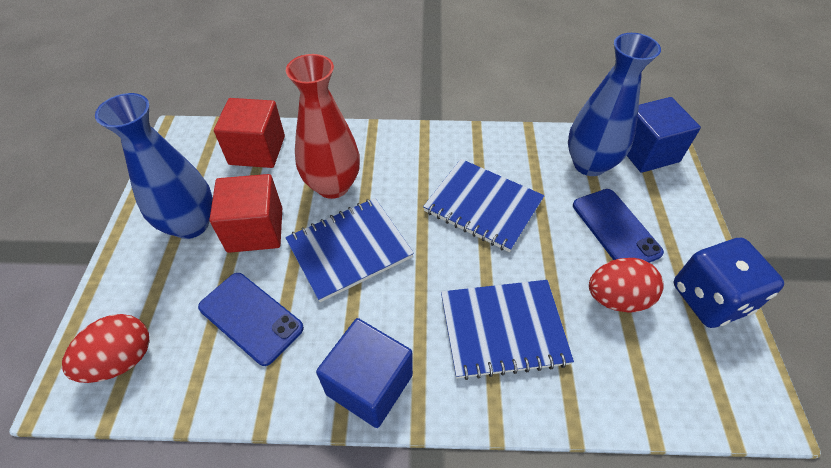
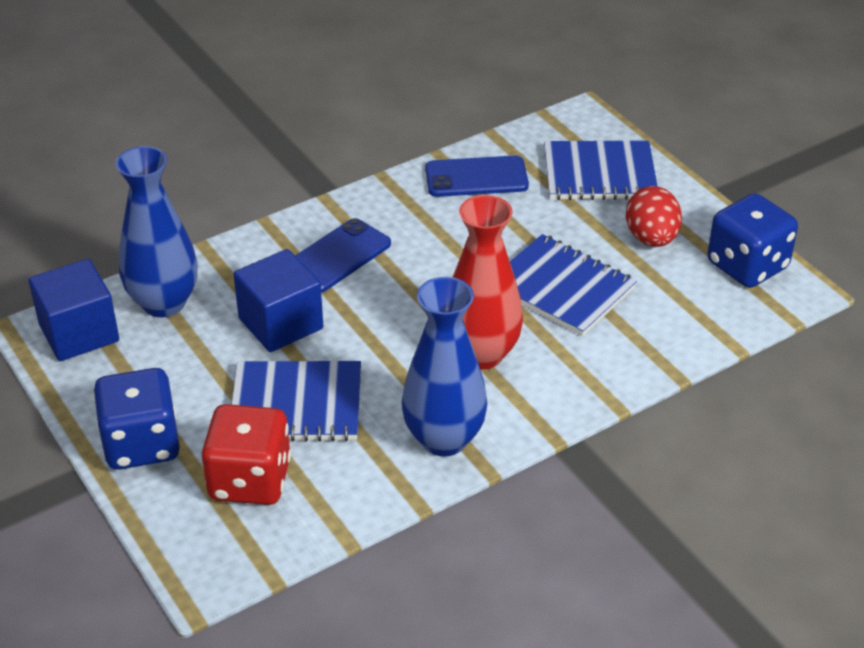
blue dice: [674,238,784,328] = 1 -> [93,368,180,470] [707,193,798,288] = 2
red cube: [209,174,282,253] [214,98,285,168] = 2 -> none = 0
red dice: none = 0 -> [202,404,291,505] = 1
red egg: [62,314,150,383] [589,258,664,313] = 2 -> [626,186,682,247] = 1

